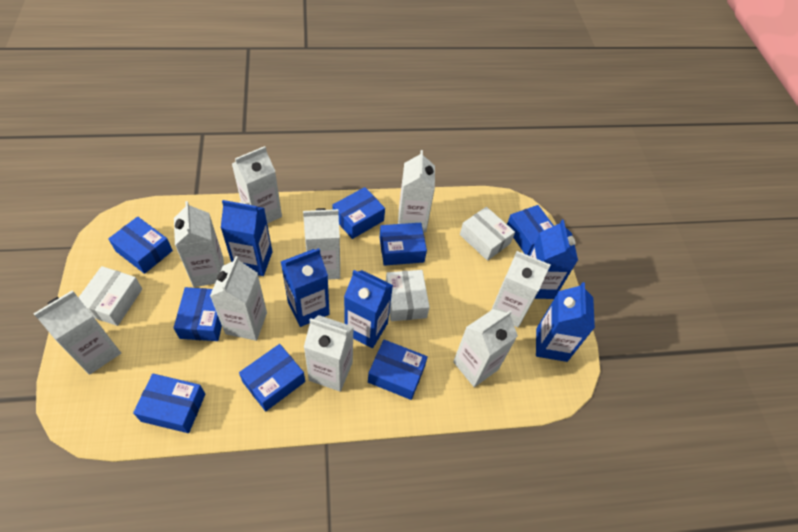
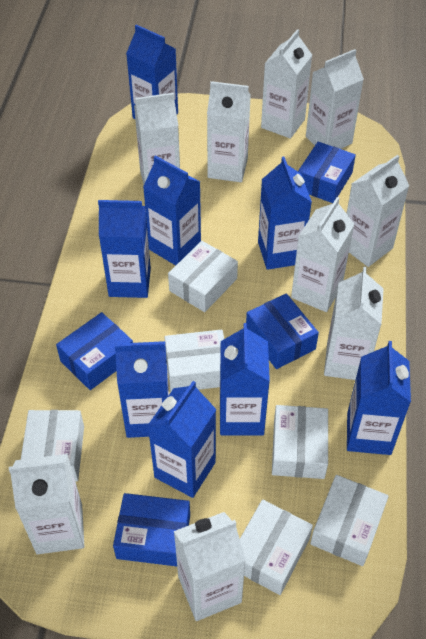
blue box: [108,217,173,274] [133,374,205,433] [173,287,222,341] [239,344,305,411] [332,187,385,239] [368,340,428,400] [380,223,427,266] [507,205,554,256] = 8 -> [56,312,133,390] [113,493,190,566] [246,293,319,369] [298,142,356,203] = 4
blue carton: [221,200,273,276] [281,248,330,327] [344,270,393,348] [529,220,578,299] [536,282,595,362] = 5 -> [98,200,151,298] [115,341,169,438] [126,25,178,119] [143,155,201,265] [147,381,216,498] [220,323,270,436] [258,157,312,270] [347,341,411,455] = 8
white box: [78,266,142,326] [386,270,430,321] [460,207,515,261] = 3 -> [21,410,84,481] [164,330,224,392] [168,241,238,312] [240,499,313,595] [272,405,328,479] [310,475,389,566] = 6

